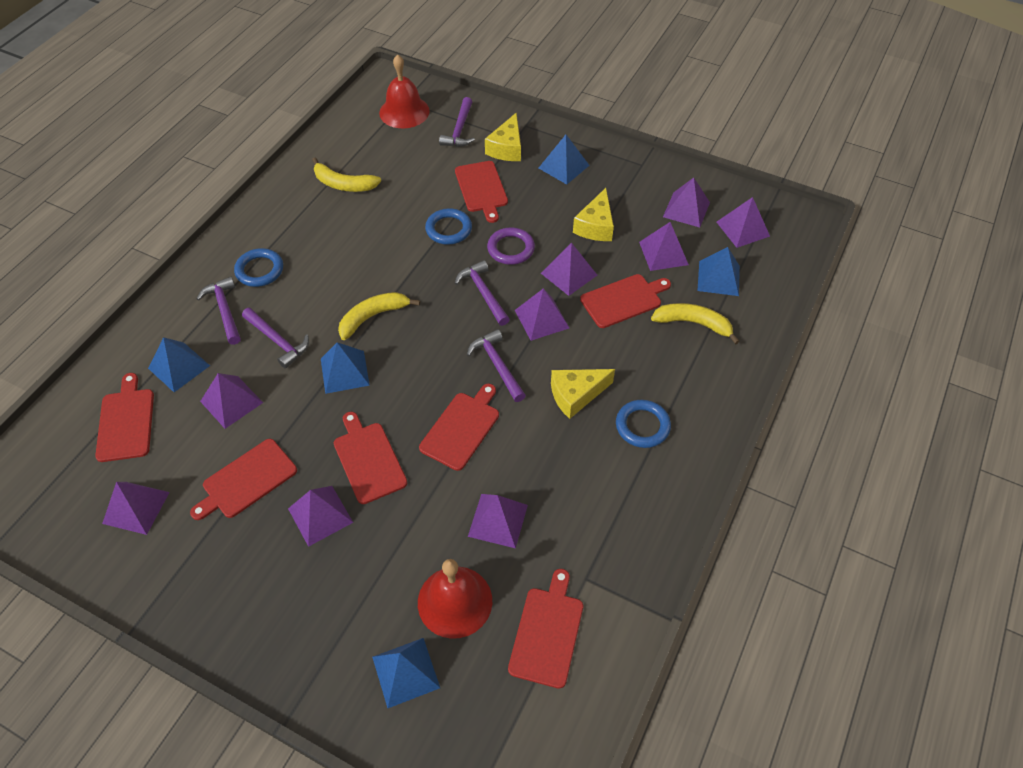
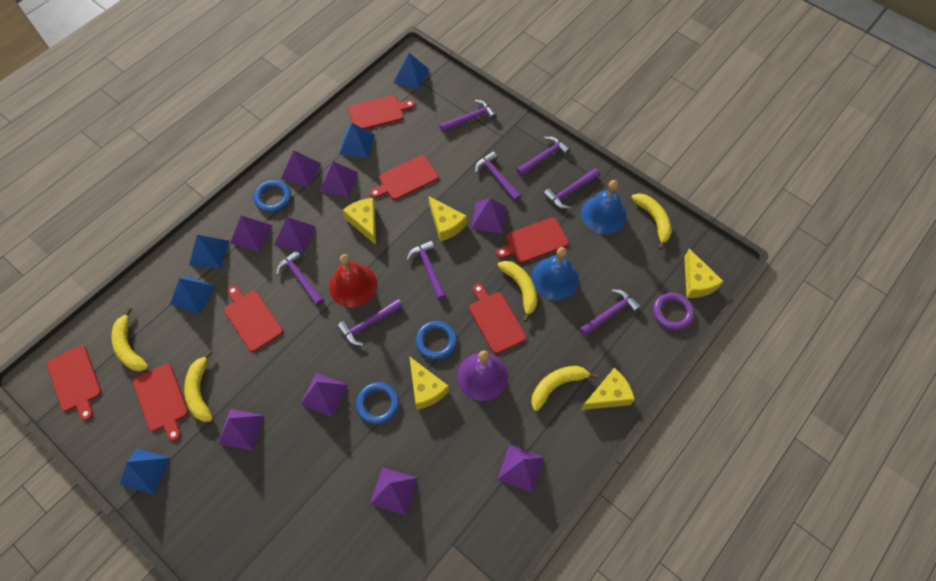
blue bell: none = 0 -> [531,247,579,300] [581,180,627,235] = 2
purple bell: none = 0 -> [457,350,508,401] = 1
purple hammer: [196,276,241,345] [242,308,309,369] [439,97,475,147] [454,260,510,326] [467,329,526,402] = 5 -> [276,250,324,306] [337,299,403,346] [406,241,446,300] [439,100,497,133] [475,152,521,201] [517,136,571,176] [543,168,600,209] [579,289,641,336] = 8
red bell: [379,54,430,128] [418,559,492,639] = 2 -> [329,254,377,307] = 1
yellow banana: [312,158,381,192] [338,292,420,340] [651,303,740,344] = 3 -> [111,308,148,371] [184,350,213,422] [497,261,537,322] [531,366,598,411] [631,193,672,250] = 5
yellow cheese: [485,113,521,161] [551,369,615,419] [573,188,614,241] = 3 -> [342,198,376,245] [409,356,449,410] [428,196,467,242] [581,368,635,410] [684,249,724,298] = 5

